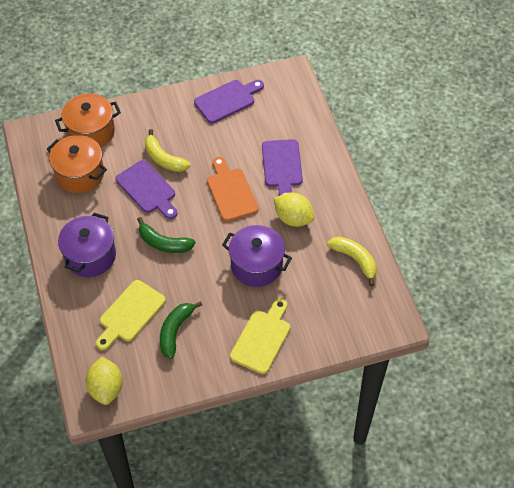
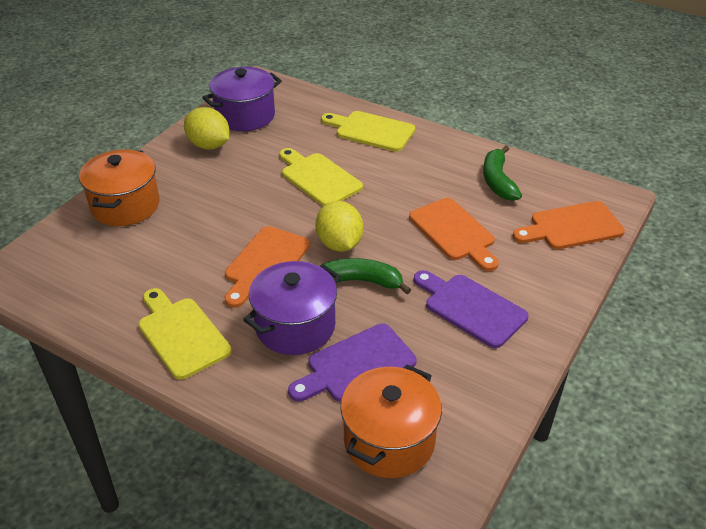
orange cutting board: [207,157,258,222] = 1 -> [225,226,310,308] [409,198,499,271] [513,201,625,249] = 3
purple cutting board: [115,160,178,219] [194,80,264,123] [262,139,303,196] = 3 -> [288,324,417,402] [414,270,528,348] = 2
yellow banana: [145,129,190,172] [327,237,377,286] = 2 -> none = 0
yellow cutting board: [96,280,166,350] [230,298,290,374] = 2 -> [138,288,232,380] [279,148,363,206] [321,111,415,152] = 3

